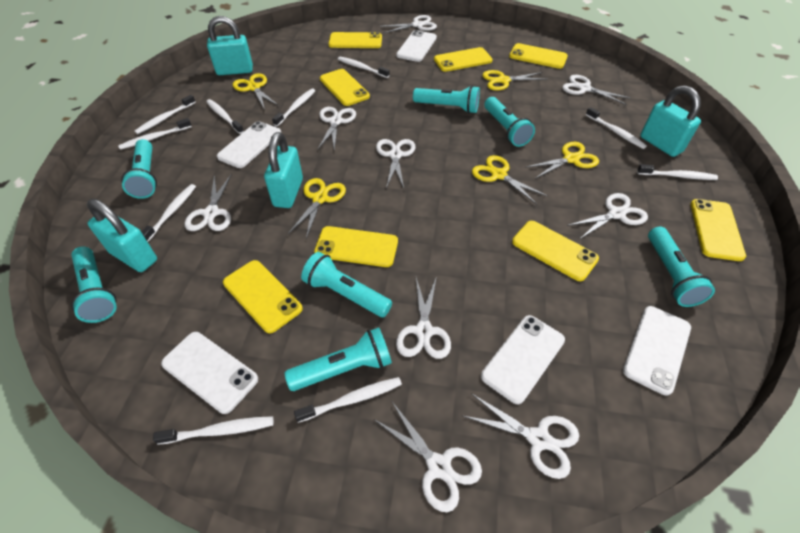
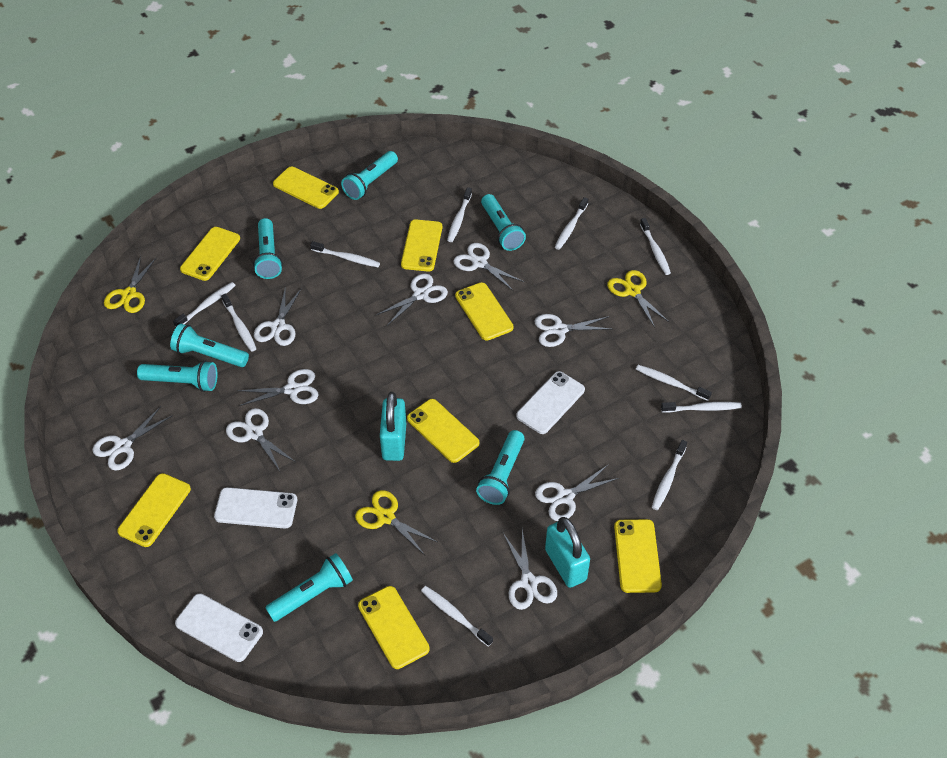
turquoise padlock: [87,199,157,272] [207,16,253,75] [264,132,303,208] [640,85,701,157] = 4 -> [380,392,406,461] [545,517,590,588] = 2
white phone: [161,332,258,414] [217,121,281,168] [396,30,437,62] [481,315,565,404] [623,306,691,395] = 5 -> [175,593,263,662] [214,487,297,529] [516,371,585,434] = 3
yellow scissors: [233,73,279,110] [288,178,346,239] [472,155,547,204] [482,70,548,91] [525,142,599,179] = 5 -> [104,256,156,313] [355,490,437,555] [607,270,669,328] = 3

